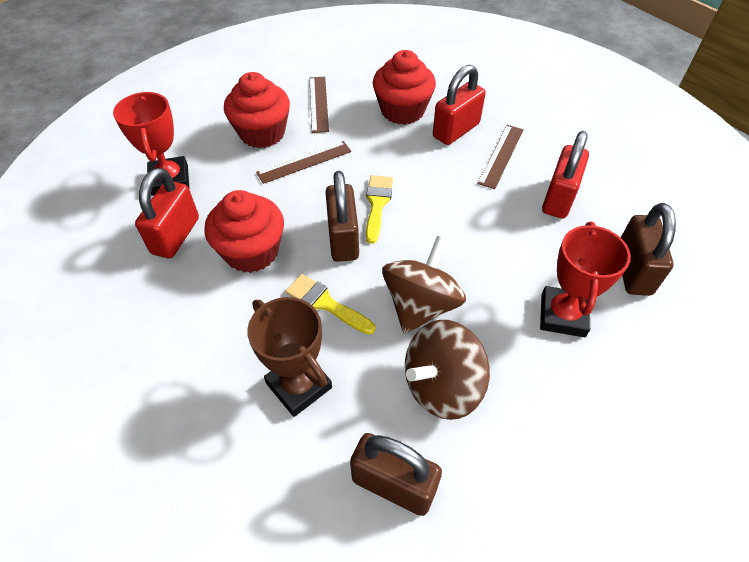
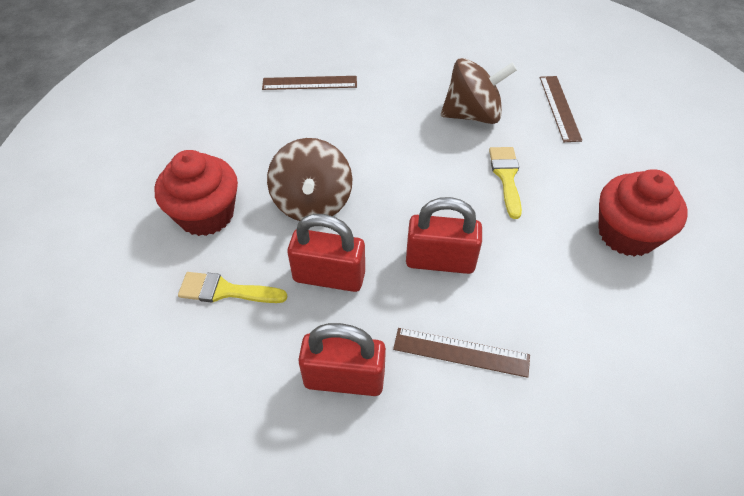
brown padlock: [325,171,359,262] [350,433,442,516] [621,203,676,296] = 3 -> none = 0
brown trophy: [247,297,332,417] = 1 -> none = 0
red cupcake: [204,190,284,273] [224,72,290,148] [373,50,436,125] = 3 -> [155,150,238,236] [598,169,688,257] = 2
red trophy: [113,92,189,196] [540,222,631,337] = 2 -> none = 0

